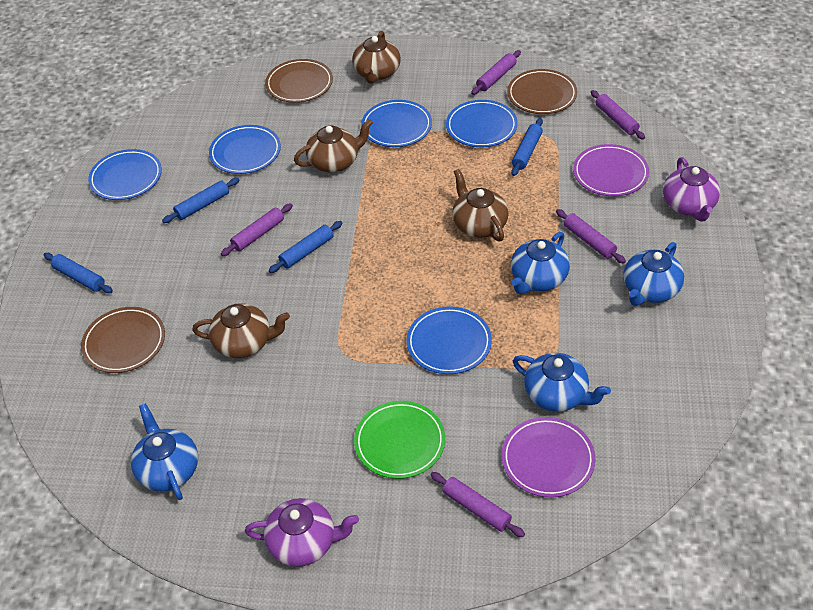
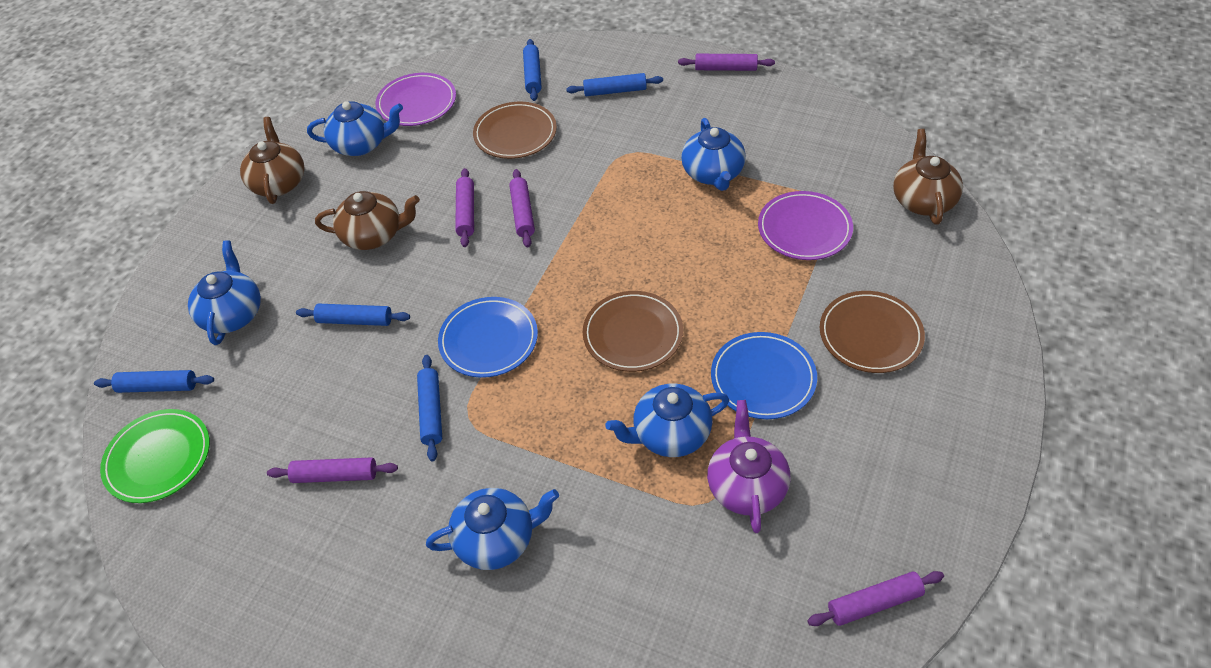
blue plate: [88,149,162,200] [209,125,281,174] [361,100,432,147] [406,306,492,374] [446,100,518,147] = 5 -> [438,297,538,378] [711,332,817,419] = 2
blue rolling pin: [43,253,113,293] [162,178,240,223] [269,221,342,273] [511,118,543,176] = 4 -> [94,370,214,393] [296,303,410,326] [417,355,442,461] [523,39,542,101] [566,73,663,96] = 5
blue teapot: [131,403,198,500] [511,232,570,294] [513,353,611,412] [623,242,684,306] = 4 -> [188,241,261,345] [307,101,403,156] [426,488,559,570] [606,383,729,457] [681,118,746,191] = 5
brown teapot: [192,303,290,358] [294,119,373,173] [352,31,401,84] [452,169,508,241] = 4 -> [240,117,304,204] [315,191,420,250] [893,129,963,225] = 3
purple teapot: [245,498,359,567] [663,157,720,222] = 2 -> [707,400,791,533] = 1

